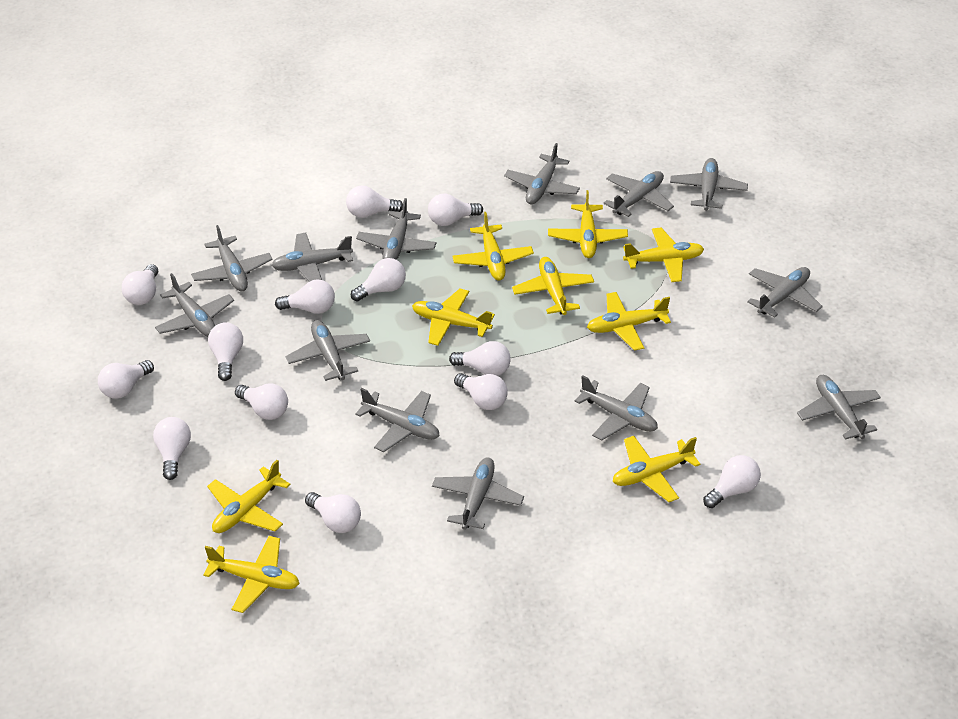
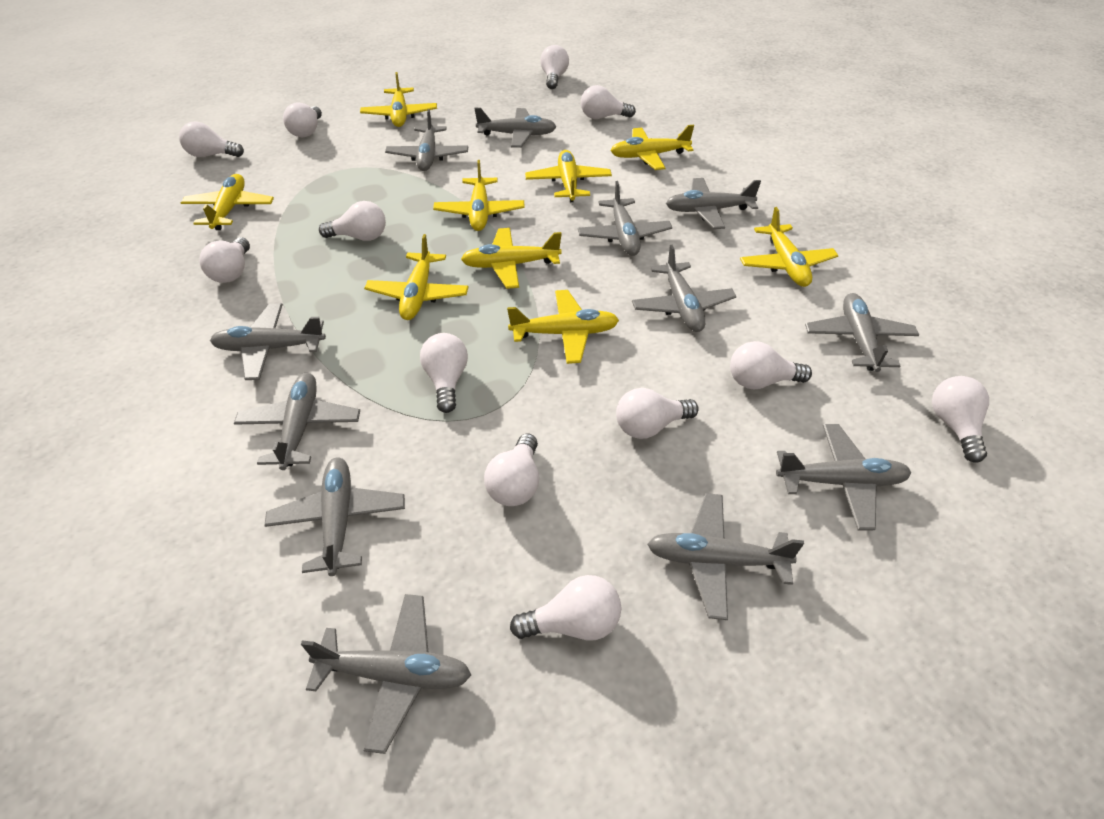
grey plane: [155,273,234,337] [191,225,273,292] [271,233,353,282] [285,320,370,381] [355,388,439,452] [356,198,436,260] [432,458,524,530] [504,143,580,204] [574,375,658,441] [604,171,674,217] [670,158,748,210] [747,267,823,318] [797,375,881,440] = 13 -> [210,303,326,380] [234,373,360,470] [264,457,405,576] [301,594,471,754] [385,109,468,171] [474,108,557,148] [578,181,672,256] [632,245,737,332] [647,493,804,620] [666,178,761,229] [776,424,911,530] [805,293,919,372] = 12
white light bulb: [98,360,154,399] [122,264,158,305] [153,417,191,480] [208,322,243,381] [235,384,288,420] [275,279,335,314] [305,492,361,533] [346,185,403,218] [351,258,406,302] [428,194,483,226] [449,341,511,376] [454,373,508,410] [703,455,761,508] = 13 -> [179,121,244,157] [199,237,250,283] [283,102,322,137] [319,201,386,241] [420,333,468,413] [484,434,539,506] [510,575,621,640] [540,45,569,89] [581,85,636,119] [616,388,699,439] [730,341,812,389] [932,376,989,463] = 12

